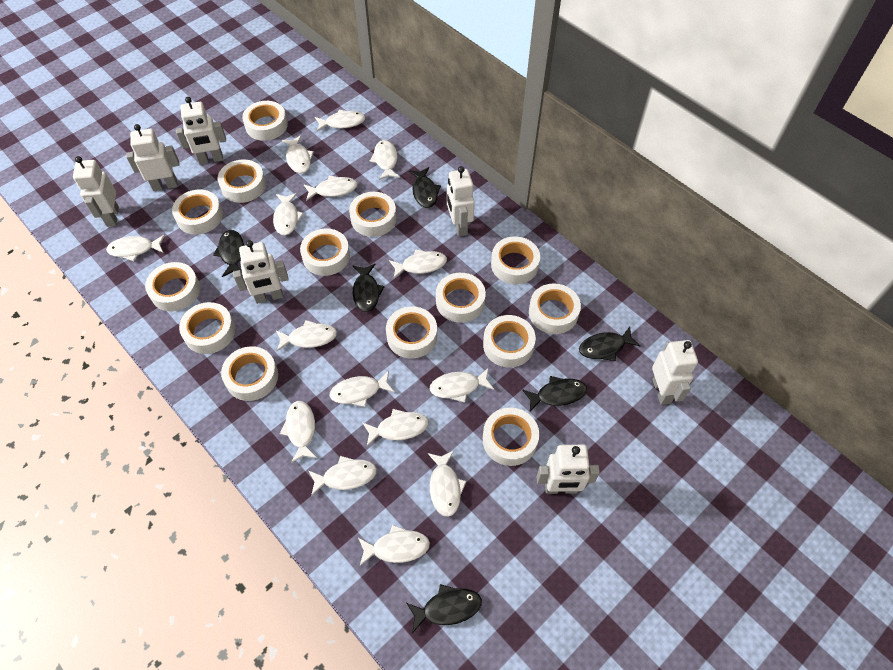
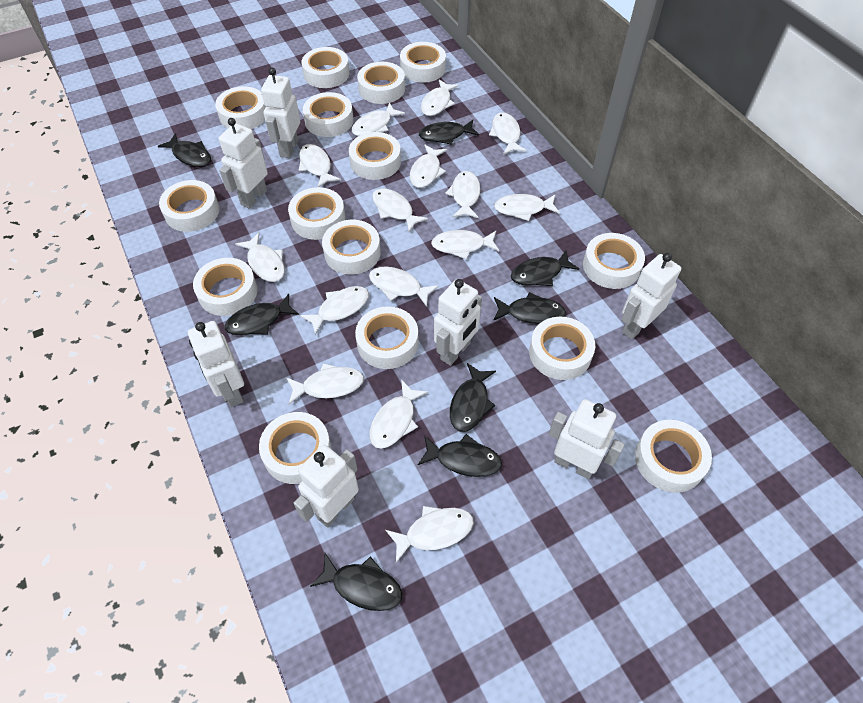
black fish: [213,230,244,277] [353,264,384,312] [407,584,482,633] [409,167,441,208] [522,376,587,412] [579,327,641,361] = 6 -> [158,133,211,167] [225,294,299,335] [310,553,402,611] [418,434,502,477] [419,120,479,145] [450,363,496,432] [493,292,566,324] [511,251,579,286] = 8
white tape: [145,262,200,311] [172,189,223,235] [179,302,235,354] [217,160,266,203] [221,346,278,401] [242,101,288,141] [300,229,350,276] [349,192,397,237] [386,306,437,359] [436,273,486,323] [483,315,536,368] [483,408,539,466] [491,237,540,284] [529,283,581,334] = 14 -> [159,180,219,232] [193,258,258,316] [215,86,266,129] [259,412,332,484] [288,187,345,240] [301,47,349,88] [303,92,354,137] [322,220,381,275] [349,132,401,180] [355,306,419,369] [357,62,405,104] [400,42,446,83] [529,317,595,380] [583,233,645,289] [635,420,712,493] = 15

